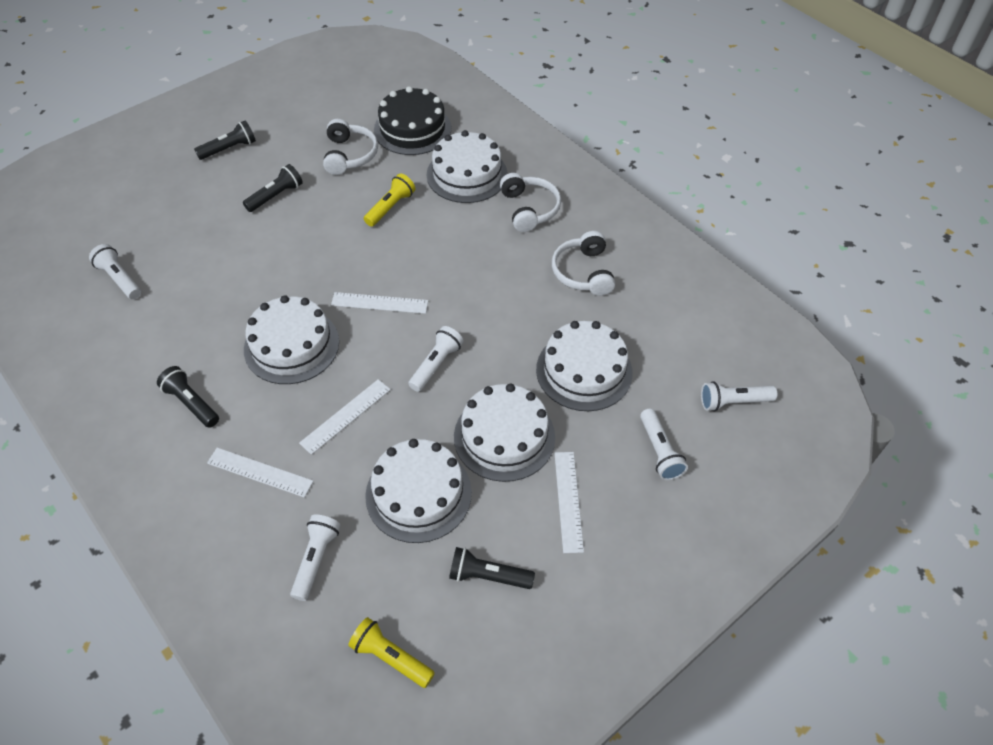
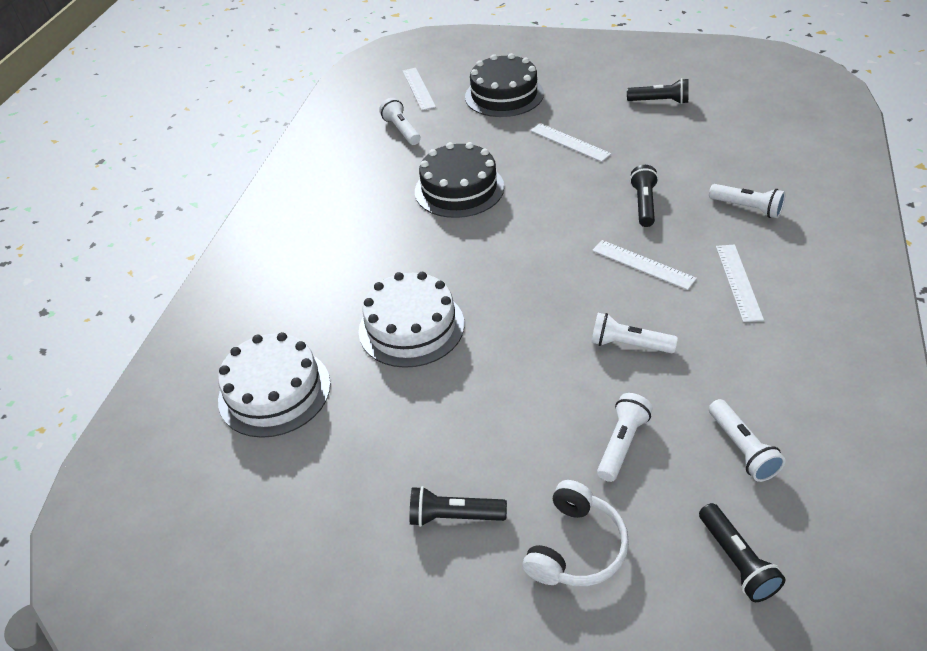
black cake: [374,86,451,155] = 1 -> [415,142,504,218] [465,53,544,117] = 2
white cake: [244,295,339,384] [365,439,472,543] [427,130,507,203] [454,384,555,482] [536,321,633,411] = 5 -> [218,332,331,438] [359,272,464,368] = 2
white headphones: [323,119,378,175] [500,173,561,232] [552,231,615,296] = 3 -> [523,480,629,586] = 1
yellow flashlight: [348,617,435,688] [364,173,415,227] = 2 -> none = 0

